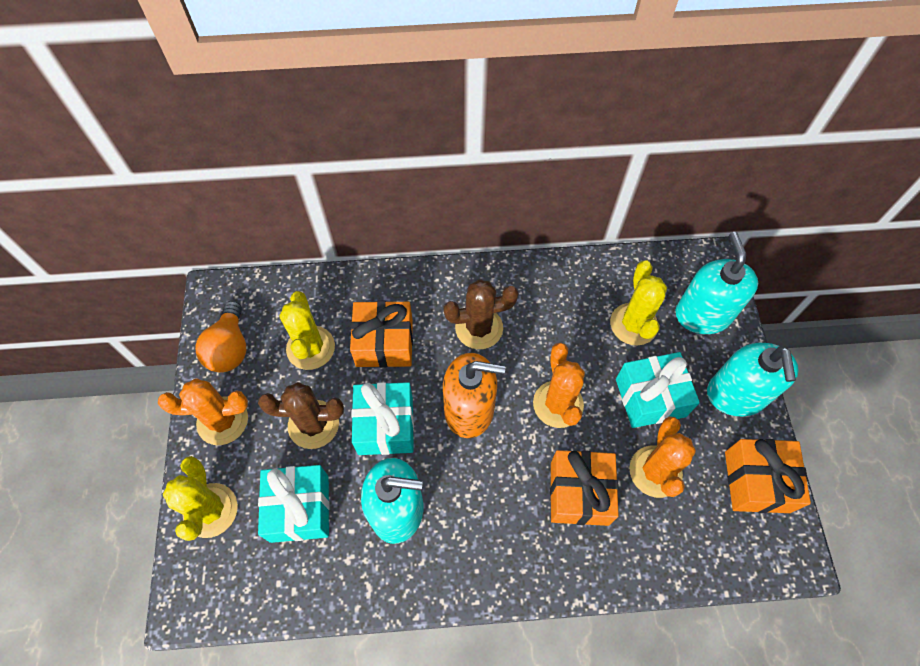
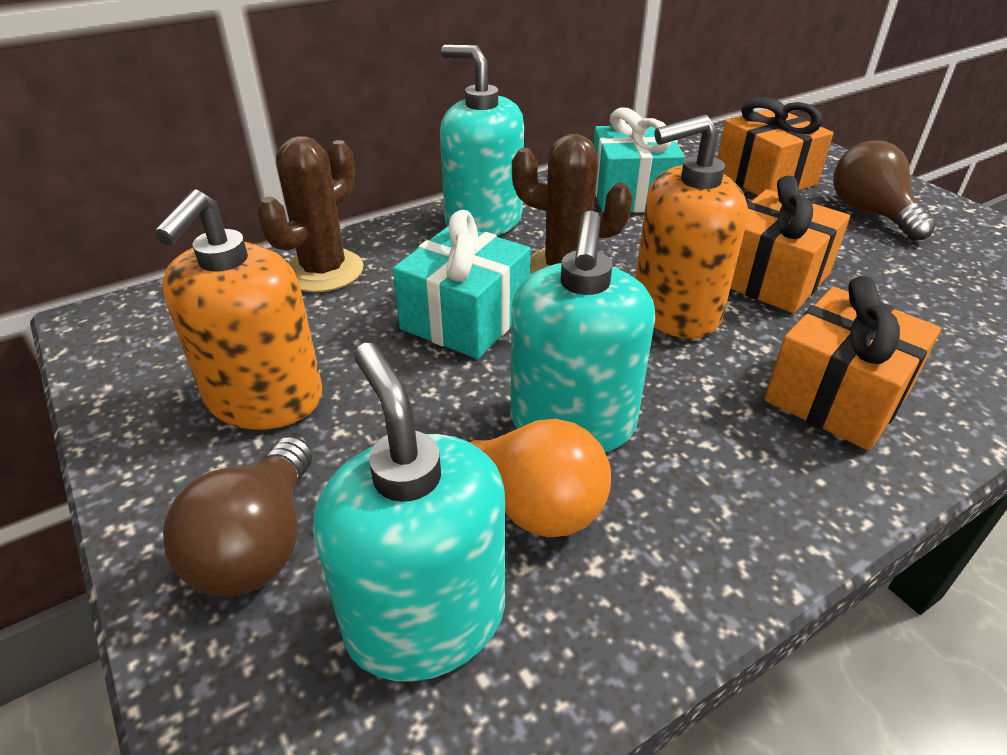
brown light bulb: none = 0 -> [163,436,312,597] [833,140,936,241] = 2
orange cactus: [158,378,248,445] [533,343,585,428] [629,416,696,498] = 3 -> none = 0
orange soap dispenser: [443,353,505,438] = 1 -> [154,189,322,429] [635,115,748,338] = 2
turquoise gift: [258,465,330,543] [351,382,414,455] [616,352,700,428] = 3 -> [393,210,531,359] [593,108,685,213] = 2
yellow cactus: [163,456,238,541] [279,291,335,370] [610,260,667,346] = 3 -> none = 0

